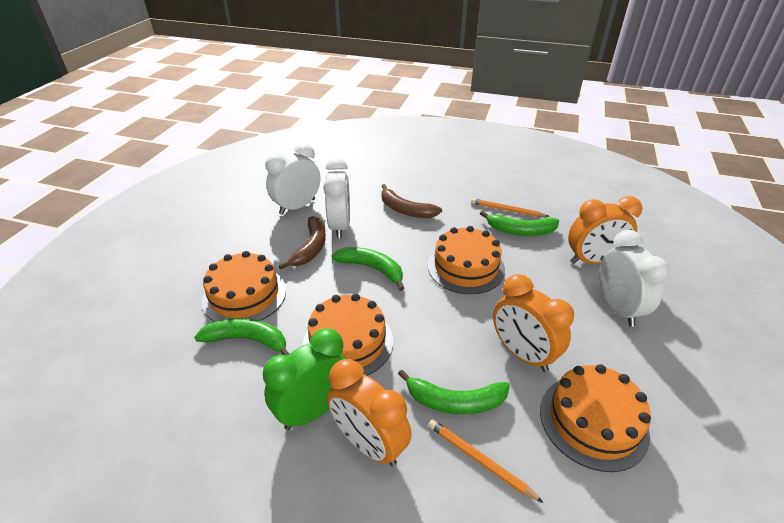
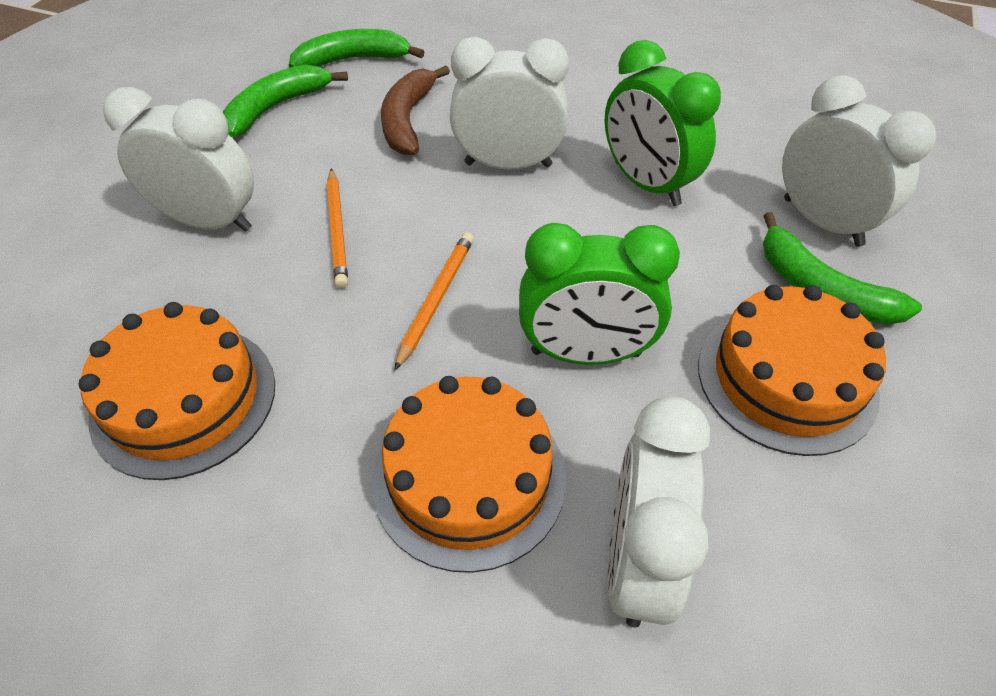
brown banana: [278,216,326,270] [381,184,442,218] = 2 -> [381,66,450,155] = 1
green banana: [194,318,289,355] [331,247,404,291] [398,369,510,414] [480,211,559,236] = 4 -> [223,65,348,137] [289,29,424,68] [763,212,922,325] = 3
green clock: [263,328,346,430] = 1 -> [519,223,680,365] [605,40,721,206] = 2
orange cake: [202,251,286,322] [303,293,393,376] [428,226,505,294] [540,364,651,472] = 4 -> [79,302,275,480] [372,376,566,573] [698,285,886,456] = 3
orange clock: [327,359,412,466] [493,274,574,372] [568,196,642,264] = 3 -> none = 0
white clock: [265,143,320,215] [323,157,350,239] [599,230,669,327] = 3 -> [103,87,254,232] [450,36,569,170] [607,396,710,627] [782,75,936,247] = 4

